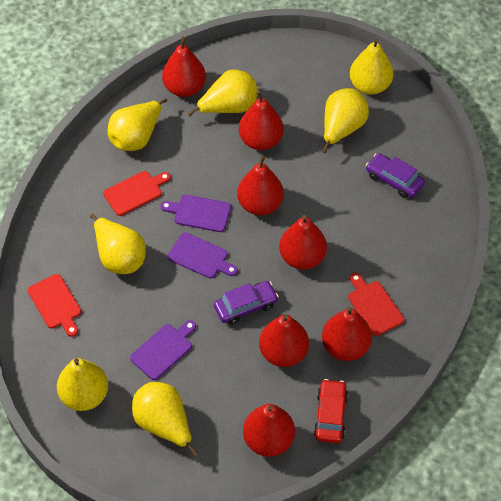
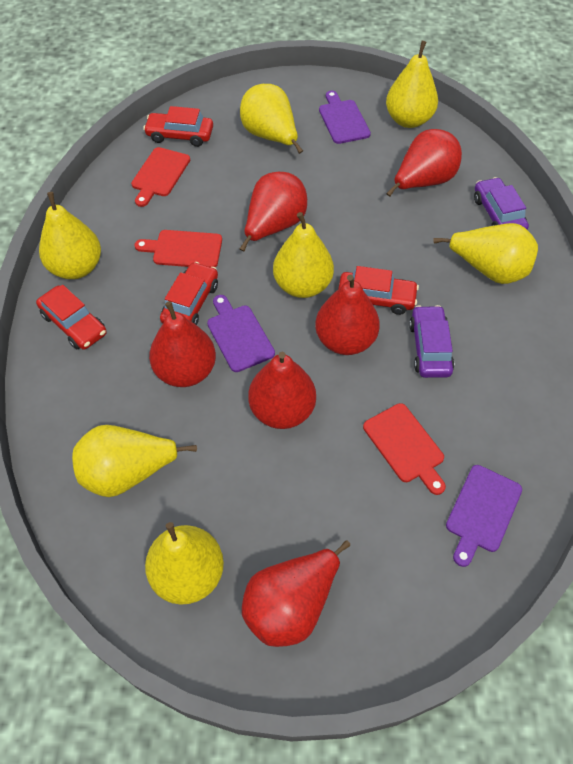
red car: [314,379,348,443] = 1 -> [36,285,107,350] [143,106,213,147] [160,262,218,325] [338,266,419,315] = 4
red pear: [162,37,206,97] [237,155,284,215] [239,91,284,150] [243,404,295,457] [259,314,309,367] [279,215,327,269] [322,307,372,361] = 7 -> [149,301,216,387] [240,172,307,251] [242,540,350,647] [248,352,316,429] [315,275,380,355] [386,129,462,196] = 6

